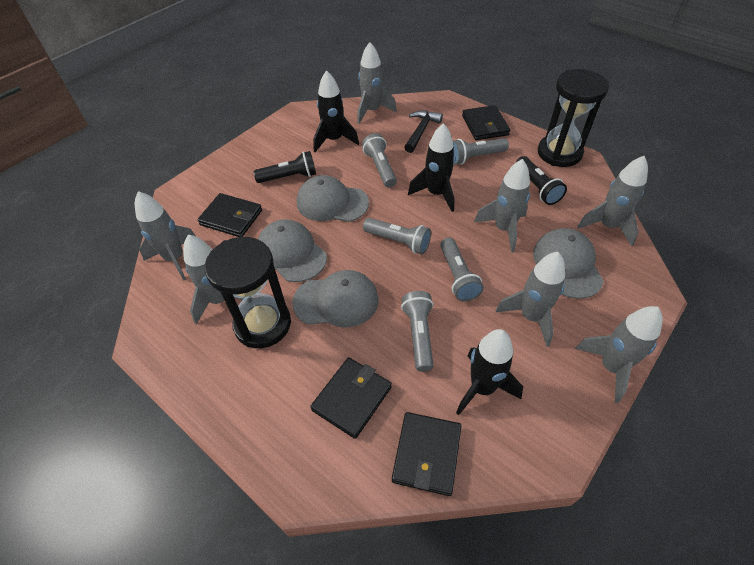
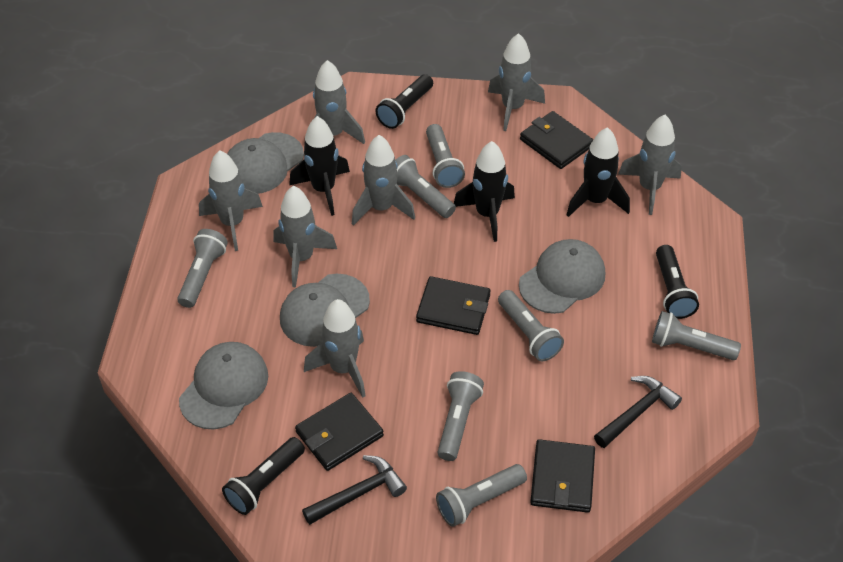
black flashlight: [254,151,316,183] [516,156,567,205] = 2 -> [222,437,305,515] [376,74,433,129] [656,245,699,319] = 3
black hammer: [404,110,443,153] = 1 -> [302,455,407,525] [594,376,682,448] = 2
black hourglass: [205,237,291,348] [538,69,609,167] = 2 -> none = 0
grey flashlight: [362,133,397,188] [363,218,431,254] [401,291,434,372] [440,238,484,301] [453,138,509,165] = 5 -> [177,229,228,308] [395,155,456,218] [426,124,465,188] [436,464,527,527] [437,371,484,461] [498,290,564,361] [652,311,741,360] = 7

